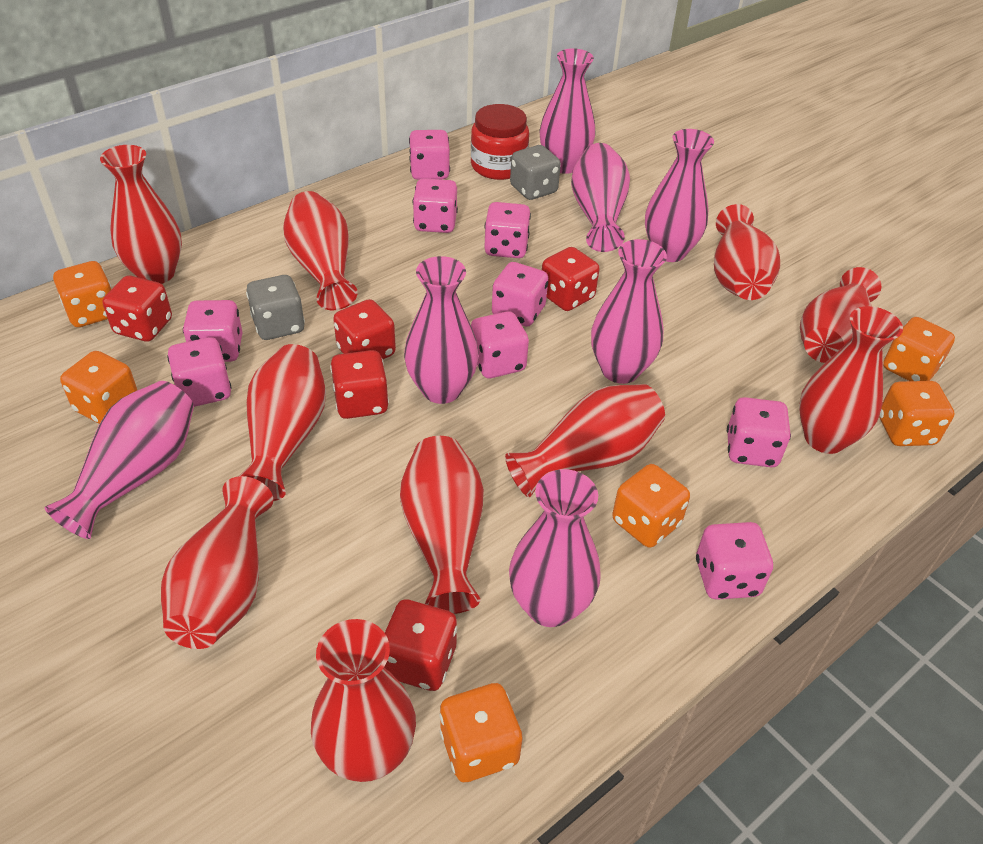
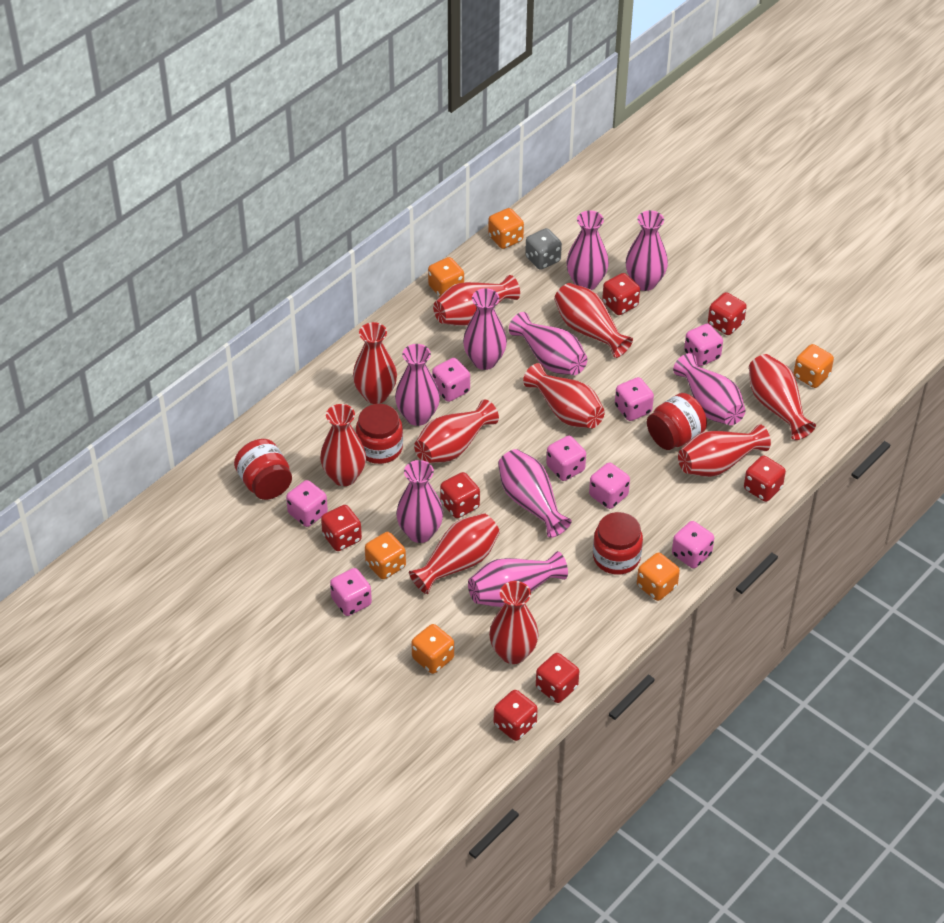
grey dice: [246,275,305,340] [510,145,561,200] = 2 -> [525,228,562,270] = 1
pink dice: [167,337,231,407] [183,300,243,362] [409,130,450,180] [413,178,458,233] [471,311,529,378] [484,202,531,258] [492,262,548,327] [696,522,773,600] [727,397,791,467] = 9 -> [286,480,328,527] [330,568,372,616] [432,358,470,402] [546,436,586,481] [589,463,630,509] [615,377,654,421] [672,521,714,568] [684,324,723,366] = 8
pink vase: [45,381,194,539] [404,256,479,404] [509,469,601,627] [539,48,595,174] [571,143,630,252] [591,239,667,384] [645,129,714,262] = 7 -> [395,344,440,426] [396,460,443,543] [463,288,507,370] [468,551,568,607] [498,449,572,538] [509,312,587,375] [566,211,609,290] [626,210,668,291] [673,353,745,425] = 9
red dice: [103,276,172,341] [330,350,389,419] [333,299,396,359] [384,600,457,691] [542,247,599,311] = 5 -> [321,505,362,551] [440,472,480,518] [494,690,538,741] [536,653,579,703] [602,273,640,315] [708,292,747,335] [744,455,786,502] = 7
red jar: [471,104,529,180] = 1 -> [234,439,292,500] [356,404,403,464] [593,512,643,575] [647,393,707,450] = 4

